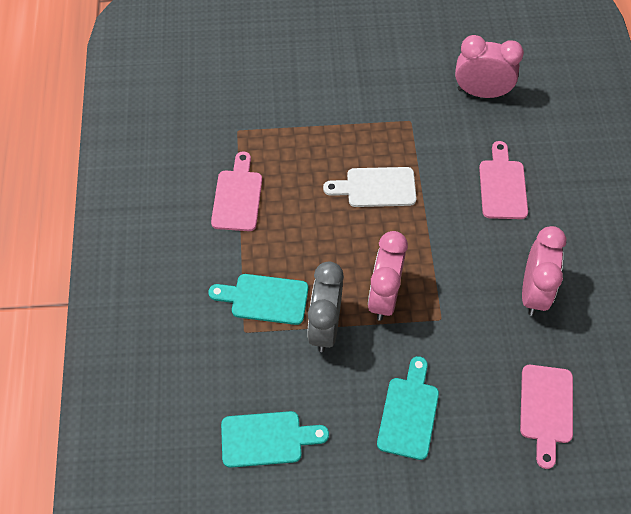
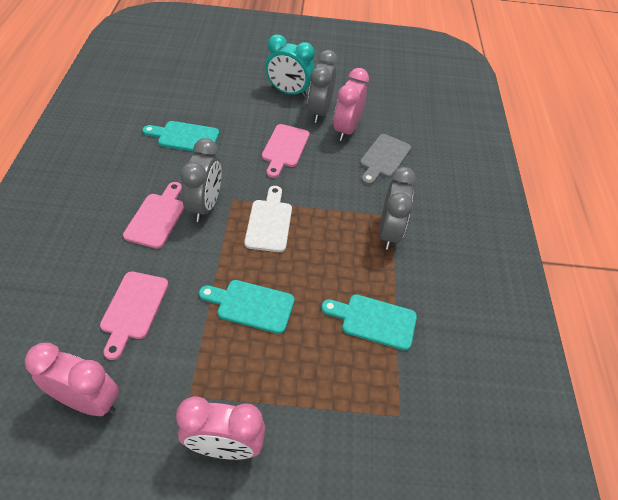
grey clock: [307,262,344,352] = 1 -> [180,138,222,222] [308,50,338,123] [379,167,416,250] = 3
grey cutting board: none = 0 -> [360,134,411,185] = 1
turquoise clock: none = 0 -> [265,35,315,98] = 1

